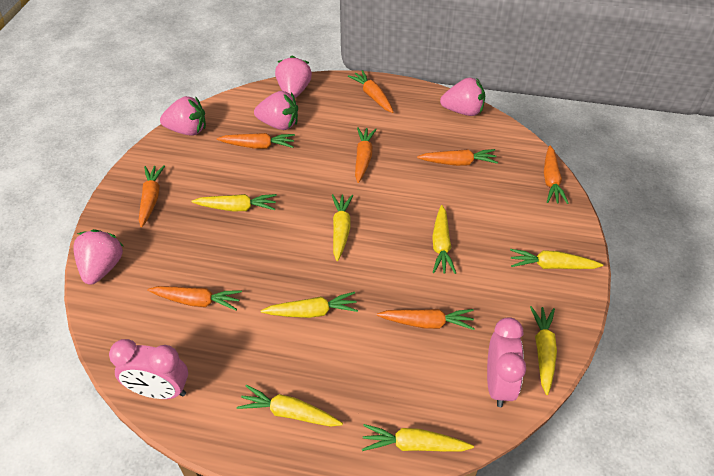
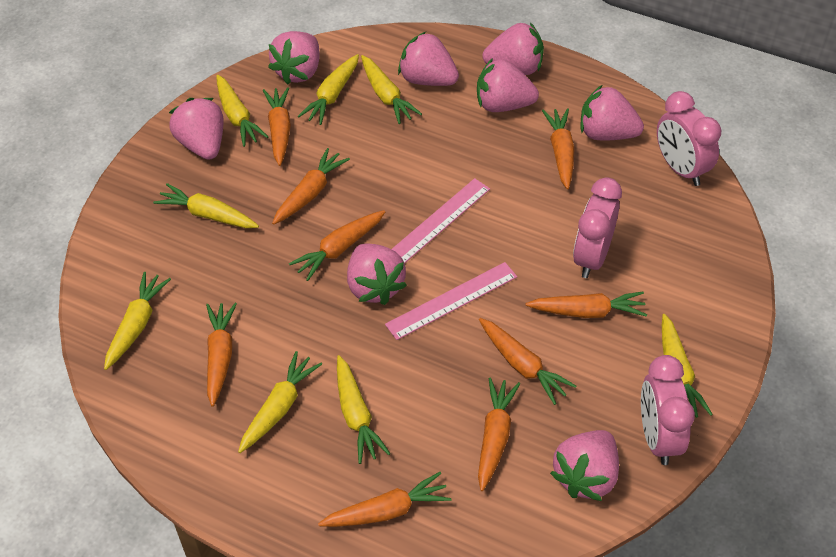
orange carrot: [139,165,165,227] [147,286,242,310] [217,133,295,149] [348,70,393,113] [355,127,377,183] [377,309,475,330] [417,149,498,166] [544,146,569,204] = 8 -> [206,303,237,407] [263,87,291,166] [272,148,350,225] [289,210,386,281] [318,472,451,527] [478,377,520,491] [479,318,576,405] [526,291,647,318] [542,108,575,190] = 9
pink clock: [109,339,188,399] [487,317,526,407] = 2 -> [573,177,622,278] [641,355,695,465] [657,91,721,186] = 3
pink ruler: none = 0 -> [385,262,517,340] [392,178,490,264] = 2
pink strawberry: [73,229,123,285] [160,96,206,136] [254,91,298,130] [275,56,312,98] [440,77,485,116] = 5 -> [169,98,224,160] [268,31,320,84] [347,243,407,305] [398,32,459,86] [477,58,539,112] [483,22,544,75] [550,430,619,501] [580,85,644,140] = 8

